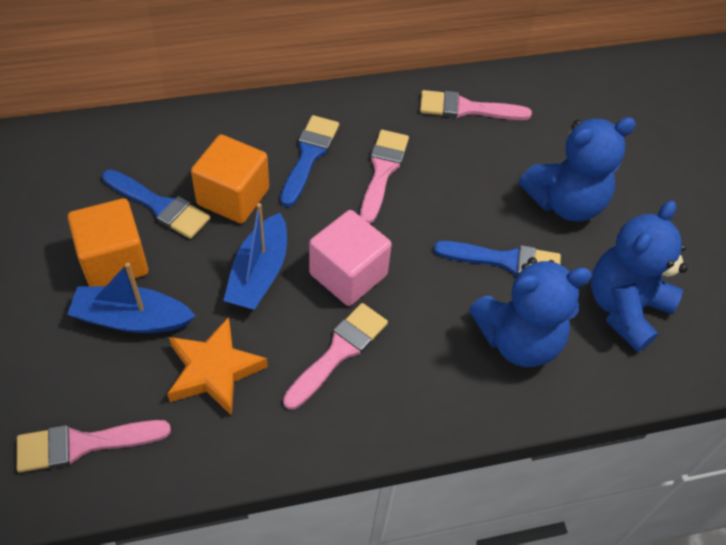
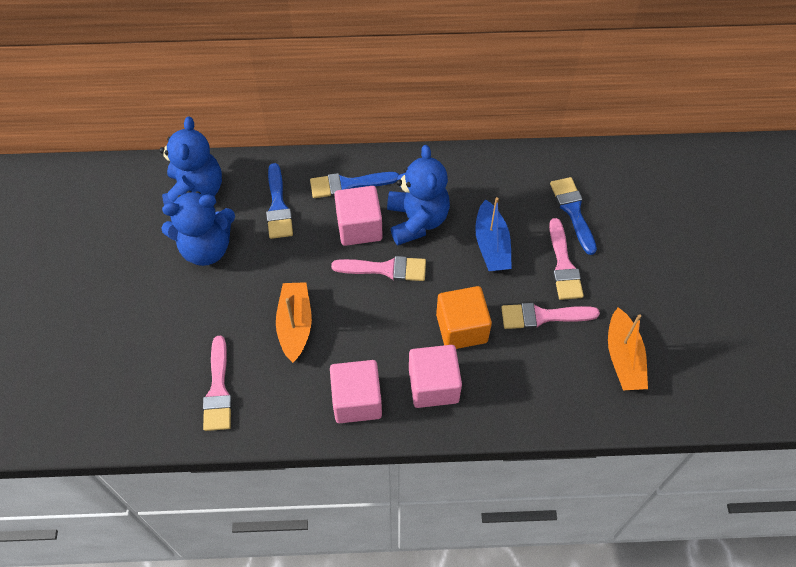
blue boat: [67,263,196,333] [223,203,287,310] = 2 -> [475,197,512,271] = 1
orange boat: none = 0 -> [276,282,312,363] [608,307,648,390] = 2
orange cube: [68,198,148,286] [191,134,269,224] = 2 -> [436,286,492,349] = 1
orange star: [167,317,268,416] = 1 -> none = 0
pink cube: [309,210,392,306] = 1 -> [330,360,382,423] [334,186,383,246] [409,345,462,408] = 3

